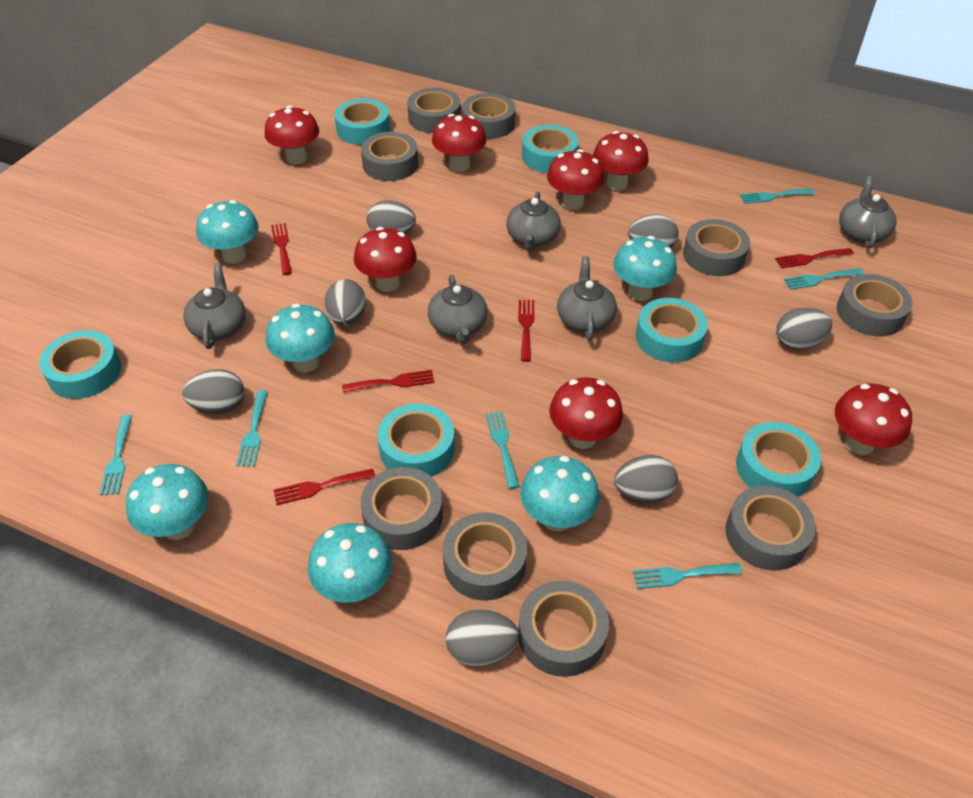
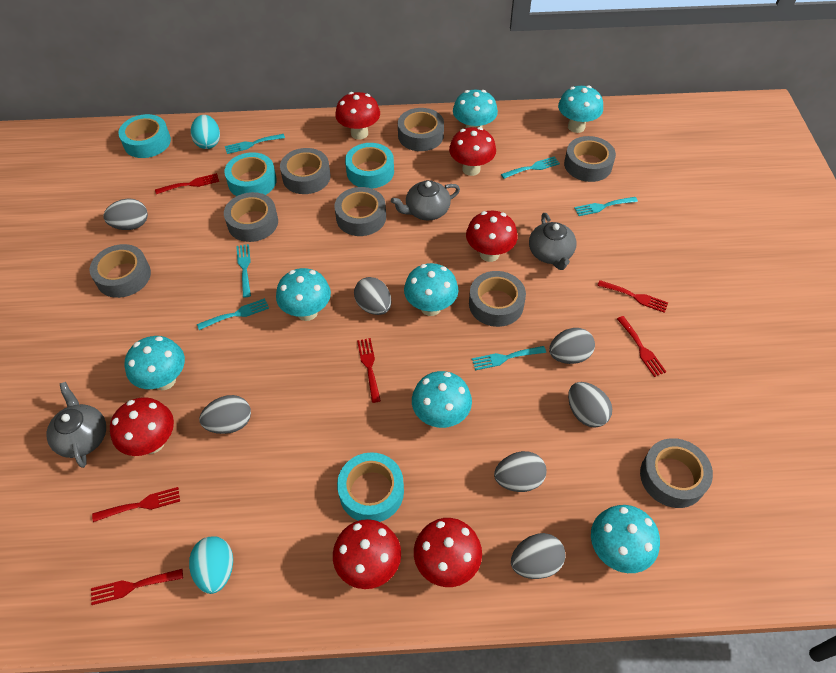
grey tape: [360,467,443,550] [361,132,418,181] [407,88,461,133] [443,512,527,601] [462,93,516,139] [518,580,609,677] [683,219,750,276] [726,486,816,571] [837,274,913,337] = 9 -> [89,244,151,298] [224,192,278,242] [280,148,331,194] [334,187,386,236] [398,108,444,151] [469,271,526,327] [564,136,616,182] [640,438,713,508] = 8
grey teapot: [183,263,246,349] [428,275,488,344] [506,192,561,251] [557,256,617,340] [839,176,896,248] = 5 -> [47,382,106,468] [391,180,460,220] [529,213,577,270] = 3
red fork: [271,223,292,275] [274,469,375,505] [342,370,434,392] [518,300,534,362] [775,248,854,268] = 5 -> [91,569,183,605] [92,487,180,522] [155,173,219,194] [357,338,381,403] [597,280,668,313] [617,316,666,377] = 6
red mushroom: [264,105,319,164] [354,227,417,292] [432,114,486,172] [547,149,604,210] [549,377,623,449] [593,131,649,191] [835,383,912,455] = 7 -> [110,397,174,456] [333,519,401,589] [335,92,380,140] [414,518,482,587] [449,127,496,176] [466,211,518,262] = 6
turquoise egg: none = 0 -> [189,536,233,594] [191,115,220,149] = 2
turquoise mushroom: [126,464,209,540] [196,200,259,264] [266,303,335,373] [308,523,392,603] [520,456,600,532] [613,236,677,301] = 6 -> [125,336,185,390] [276,268,331,321] [404,263,458,316] [412,371,472,428] [453,90,498,128] [558,85,603,133] [591,505,660,573] = 7
turquoise tape: [39,330,121,399] [335,98,390,145] [378,403,455,477] [522,125,579,173] [636,298,708,363] [736,422,821,497] = 6 -> [118,114,171,158] [224,152,277,196] [337,452,404,522] [345,143,394,189] = 4

